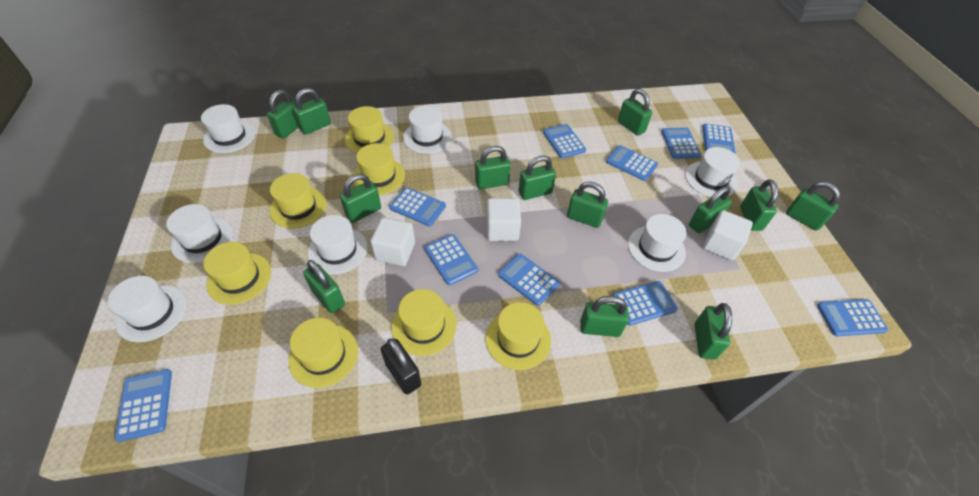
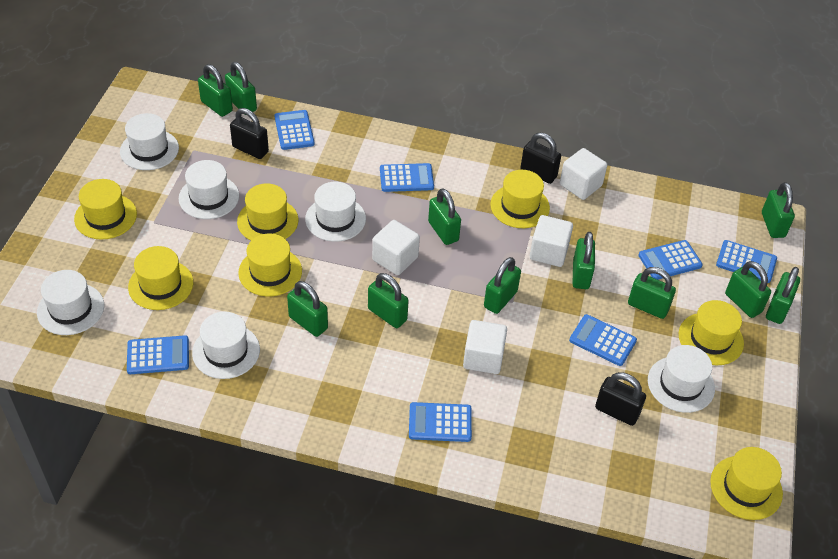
black padlock: [381,338,421,395] = 1 -> [230,108,269,159] [520,133,561,184] [595,372,646,426] = 3
blue calculator: [115,369,172,442] [389,187,446,226] [425,234,478,285] [498,254,560,306] [543,124,586,159] [606,145,658,181] [613,281,678,326] [661,127,701,159] [702,124,736,154] [817,299,888,336] = 10 -> [127,335,189,374] [274,110,315,150] [380,163,434,192] [409,402,472,442] [569,314,637,366] [638,240,703,280] [716,240,777,283] = 7
green padlock: [267,90,299,139] [293,88,331,135] [303,260,345,313] [340,174,381,223] [475,146,511,190] [519,155,556,200] [567,182,608,228] [580,296,629,337] [618,89,652,136] [689,186,732,233] [694,303,732,360] [740,179,778,231] [786,182,840,231] = 13 -> [198,64,233,117] [225,62,257,115] [287,281,328,337] [368,273,409,328] [428,188,461,245] [484,257,521,314] [572,232,595,289] [628,267,676,319] [725,261,771,318] [762,182,795,238] [766,267,800,324] = 11
white cube: [370,217,415,266] [486,198,521,241] [703,210,753,261] = 3 -> [372,220,420,275] [463,320,507,374] [530,215,573,267] [560,148,607,200] = 4
white hat: [108,276,187,342] [166,204,233,263] [201,104,255,153] [308,215,368,275] [403,106,451,154] [628,214,686,272] [685,147,740,197] = 7 -> [37,270,104,335] [120,113,179,170] [179,160,239,219] [192,312,260,379] [305,182,366,242] [648,345,715,413] = 6

